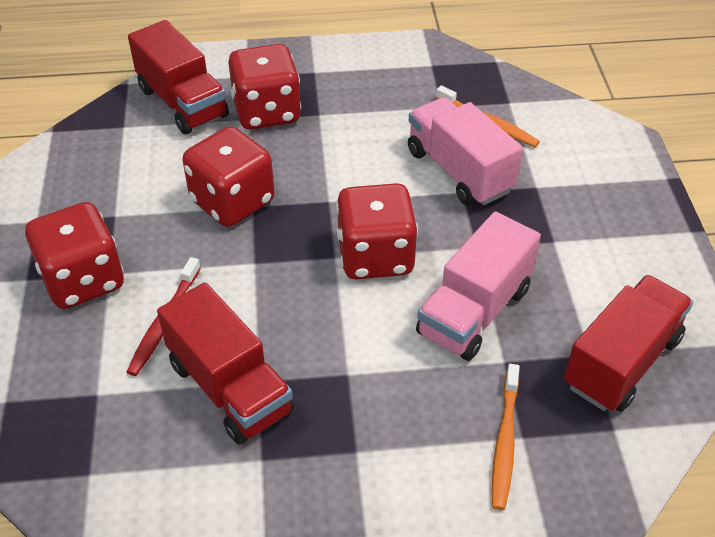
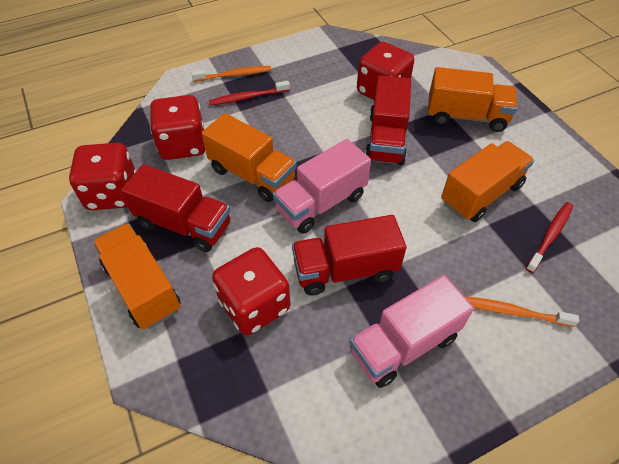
orange truck: none = 0 -> [93,223,181,329] [201,113,297,202] [428,67,518,132] [441,141,534,222] = 4
red toothbrush: [127,257,201,376] = 1 -> [209,81,290,106] [526,202,573,273] = 2

